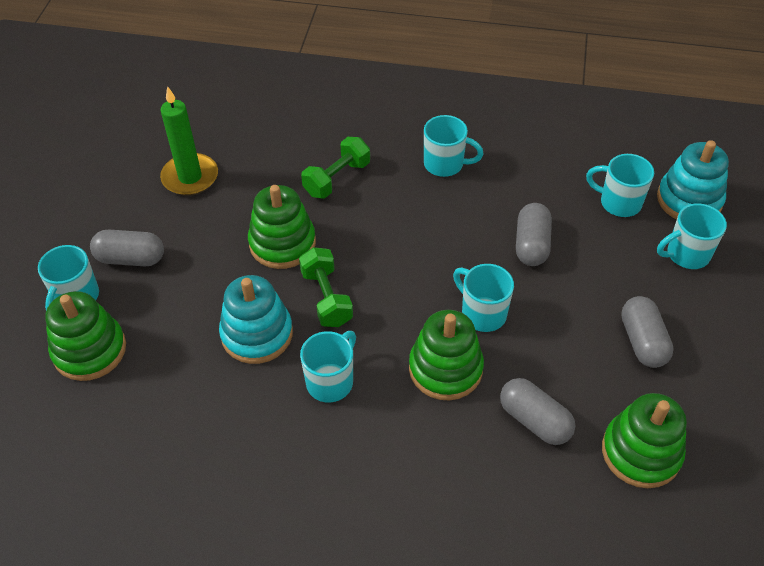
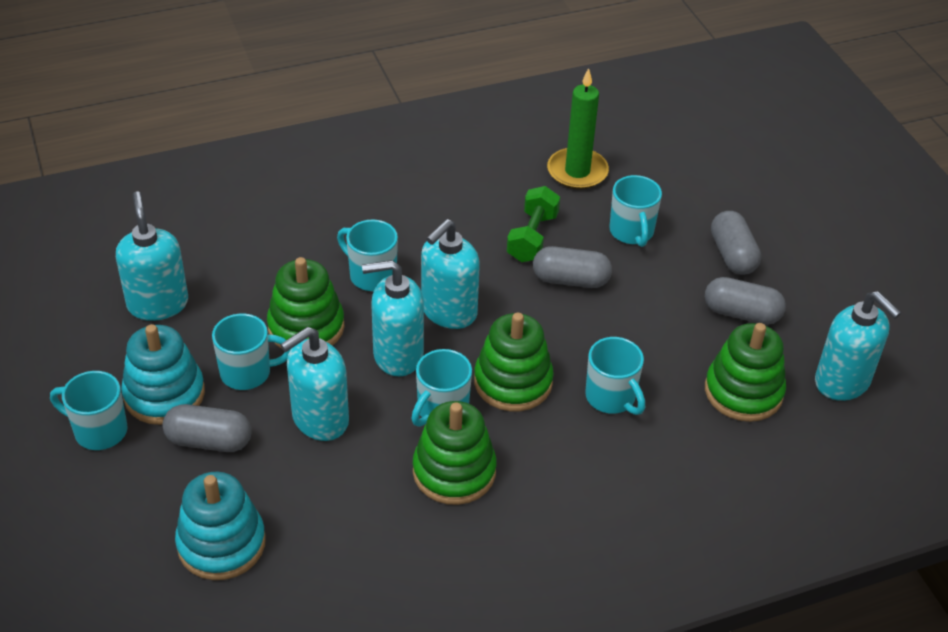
green dumbbell: [299,247,353,327] [301,137,370,199] = 2 -> [507,186,560,262] = 1
turquoise soap dispenser: none = 0 -> [116,191,188,321] [280,327,349,441] [362,260,424,376] [421,219,480,329] [815,291,901,401] = 5

